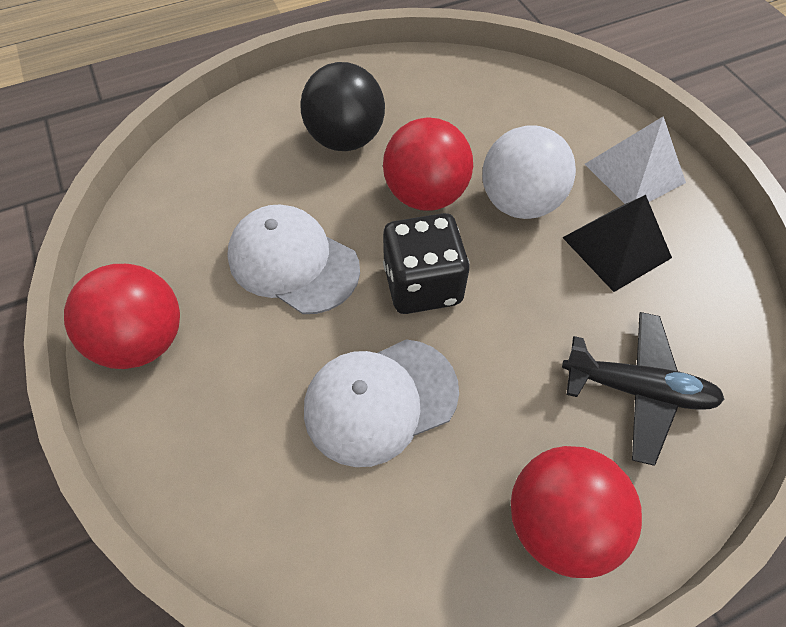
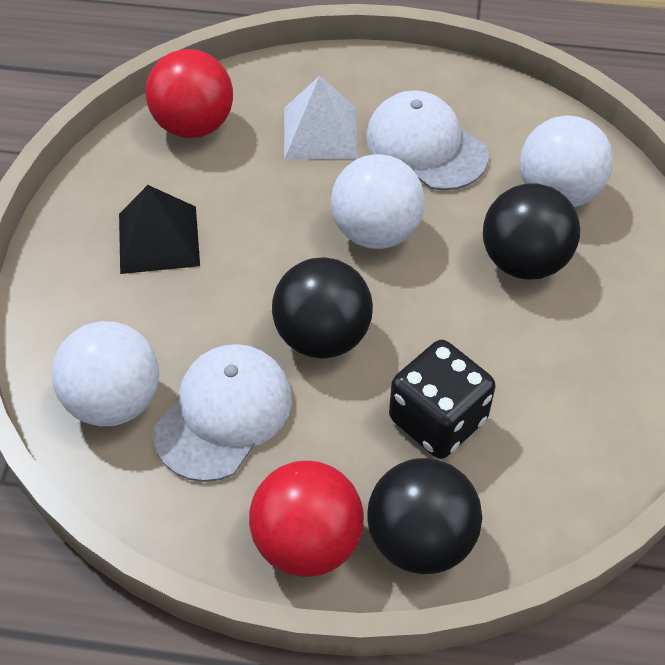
black ball: [300,62,385,151] = 1 -> [272,257,373,358] [367,458,482,574] [483,183,580,280] = 3
black plane: [562,312,725,466] = 1 -> none = 0
red ball: [64,264,180,369] [383,117,473,211] [511,446,642,578] = 3 -> [145,49,233,138] [249,461,364,577] = 2
white ball: [482,125,576,219] = 1 -> [52,321,159,426] [331,154,425,249] [520,115,613,207] = 3

